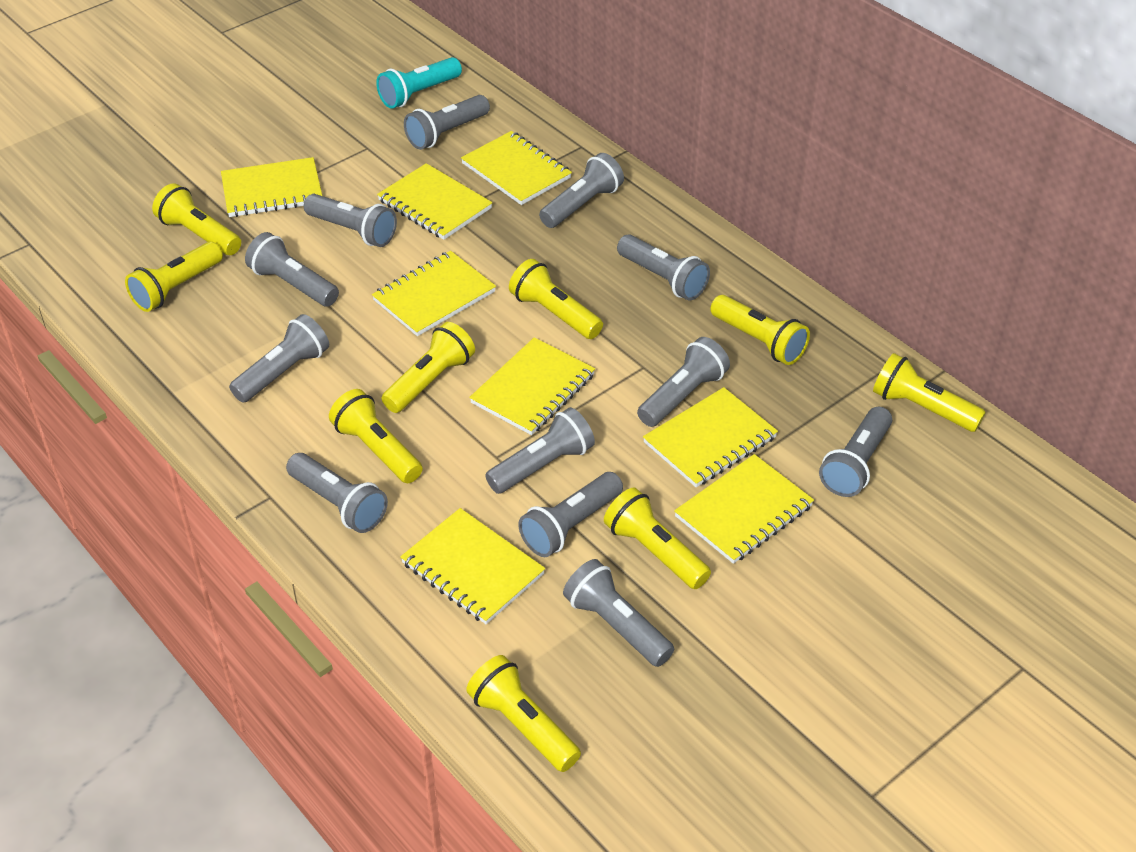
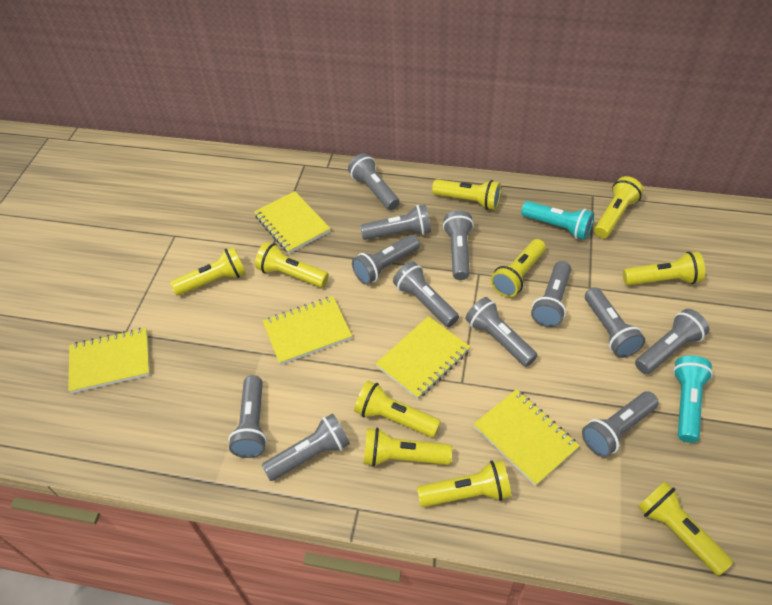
turquoise flashlight: [376,57,462,109] = 1 -> [521,201,594,240] [673,356,713,443] = 2
yellow flashlight: [125,242,223,312] [152,183,241,255] [329,389,423,483] [382,322,475,413] [466,655,581,772] [509,259,603,339] [604,488,711,589] [710,295,810,365] [873,353,986,432] = 9 -> [170,247,246,296] [255,242,329,287] [354,381,441,438] [363,427,452,467] [417,460,511,507] [432,179,501,210] [491,239,546,297] [594,176,643,238] [623,252,705,285] [638,481,733,576] = 10
yellow notebook: [221,157,322,217] [372,251,496,336] [377,163,492,240] [400,508,545,624] [461,131,572,205] [469,337,595,435] [643,387,778,487] [674,454,814,564] = 8 -> [68,328,150,393] [254,191,330,254] [263,296,352,365] [375,316,471,399] [474,389,580,486] = 5

